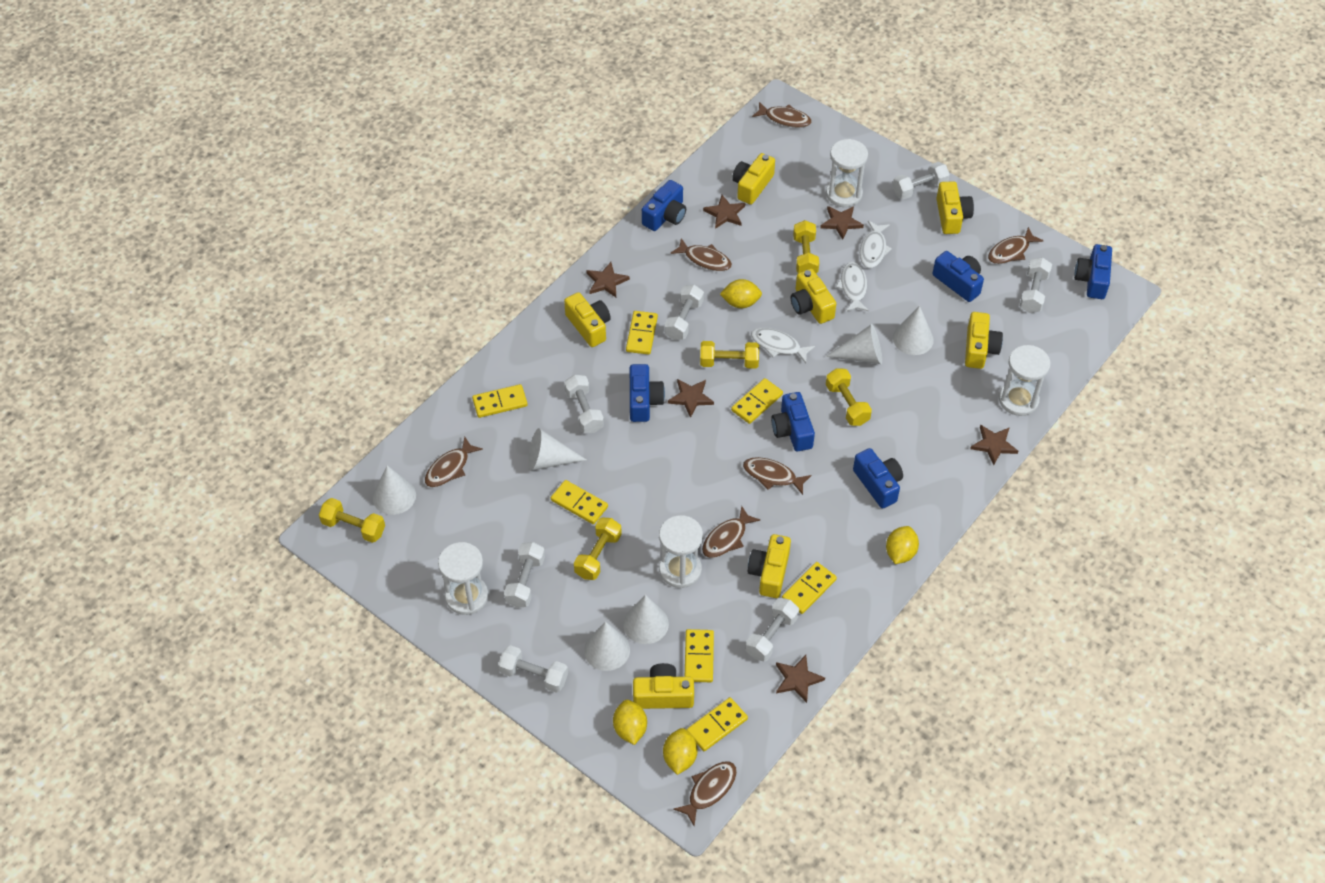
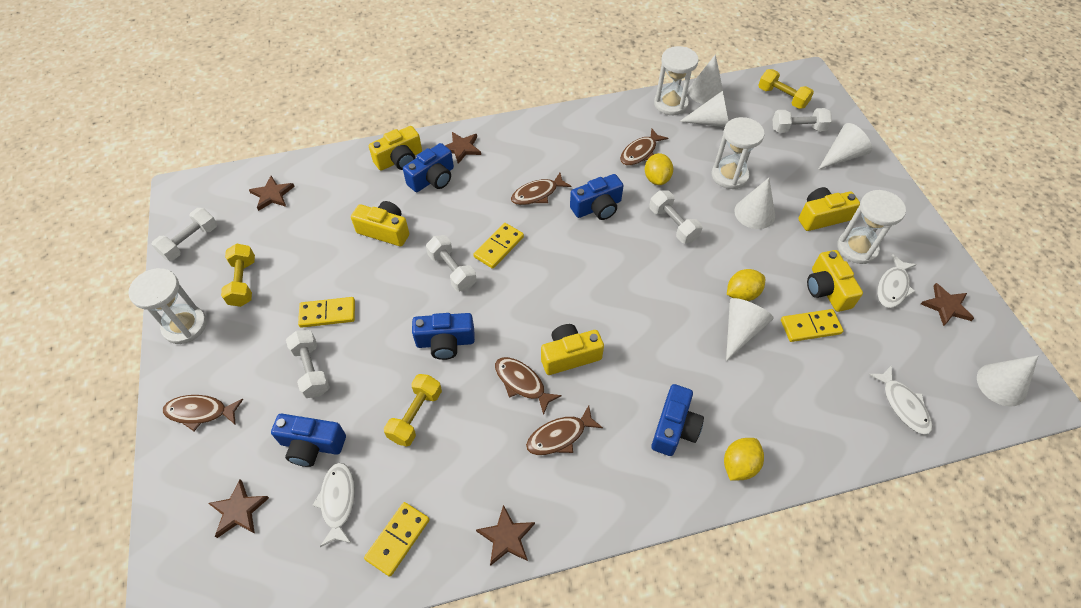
blue camera: [630,364,665,422] [642,180,686,231] [771,392,815,451] [853,448,903,508] [932,251,984,302] [1074,244,1112,299] = 6 -> [271,413,346,467] [403,143,454,192] [412,313,475,360] [570,174,624,220] [651,384,704,456] = 5
brown fish: [425,437,483,487] [670,238,732,271] [673,761,737,826] [702,505,760,558] [743,457,811,495] [752,102,812,128] [988,227,1044,264] = 7 -> [163,395,243,431] [495,357,562,415] [511,173,572,205] [526,405,603,455] [620,128,668,166] = 5
brown star: [586,262,630,297] [668,379,714,418] [703,195,745,229] [776,655,825,703] [820,206,864,240] [970,425,1018,465] = 6 -> [208,480,269,538] [249,176,295,211] [445,132,481,164] [476,505,535,566] [921,283,974,326] = 5
white dumbbell: [498,645,568,693] [504,542,545,608] [564,375,604,433] [664,285,704,340] [746,598,799,662] [893,162,950,199] [1020,257,1052,313] = 7 -> [151,208,217,261] [286,330,330,398] [426,235,477,291] [649,190,702,243] [772,108,832,133] = 5
yellow camera: [564,292,611,347] [633,663,694,709] [732,153,775,205] [748,534,791,598] [791,269,836,324] [936,181,974,234] [965,312,1003,369] = 7 -> [351,201,409,246] [369,126,422,171] [541,324,604,375] [799,187,860,231] [807,250,863,312] = 5
yellow domino: [472,384,528,418] [551,480,608,524] [626,311,658,355] [685,629,714,682] [687,697,748,751] [731,378,783,424] [782,562,837,614] = 7 -> [298,297,355,328] [364,502,430,577] [473,223,524,269] [781,309,843,342] = 4
yellow dumbbell: [319,498,385,543] [574,517,622,580] [700,341,759,369] [793,220,819,273] [826,368,872,426] = 5 -> [221,243,255,307] [384,374,442,447] [758,69,814,109] = 3
yellow lemon: [613,700,647,745] [663,728,697,775] [720,279,762,308] [886,526,919,564] = 4 -> [645,153,673,185] [724,438,764,481] [727,269,765,301] = 3

